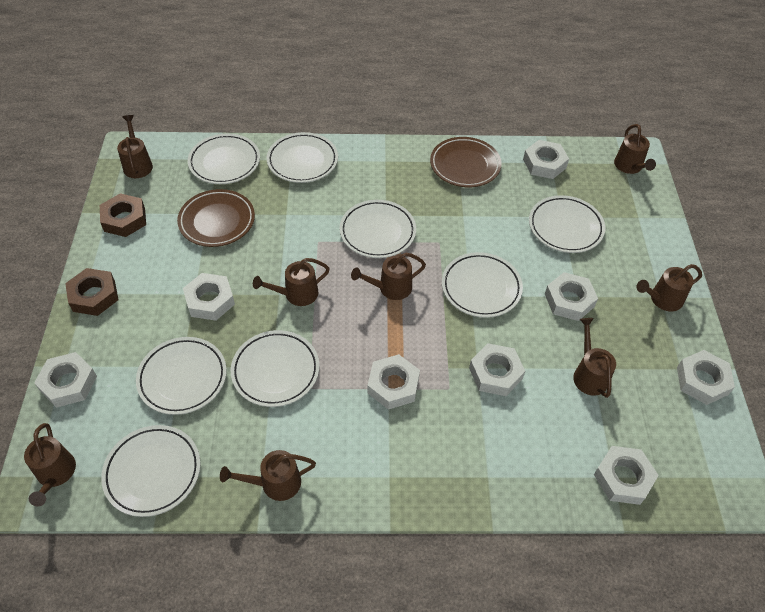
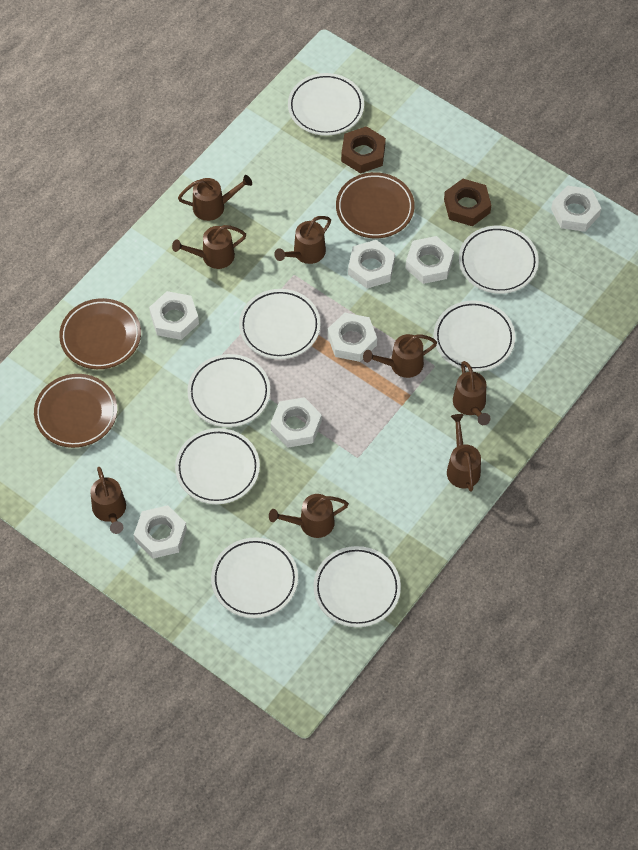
brown plate: [177,189,255,247] [430,137,502,187] = 2 -> [34,374,117,448] [59,298,141,369] [336,172,415,238] = 3
white nut: [34,352,97,408] [183,273,235,321] [367,354,420,410] [469,343,525,396] [523,140,569,179] [545,272,598,321] [594,446,659,505] [677,350,735,405] = 8 -> [134,505,187,559] [149,291,199,340] [271,397,322,448] [328,313,377,362] [348,240,395,288] [405,236,454,284] [551,185,601,232] = 7

